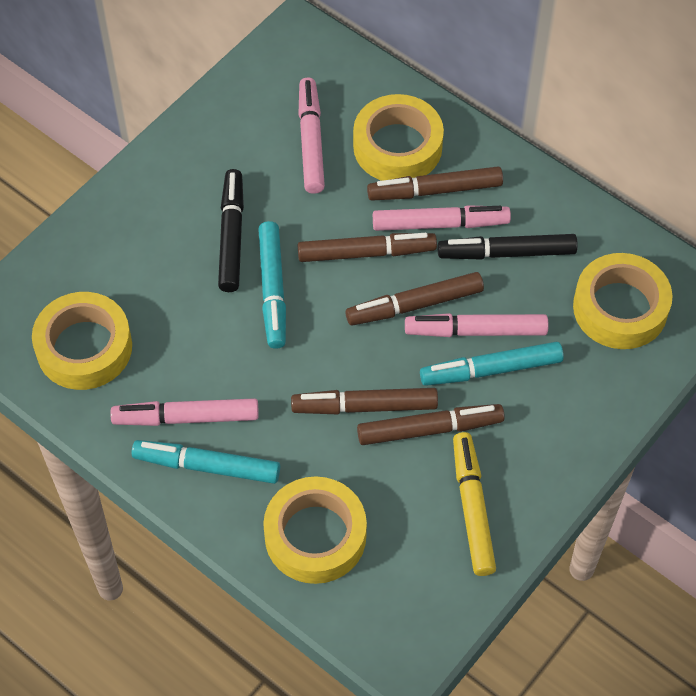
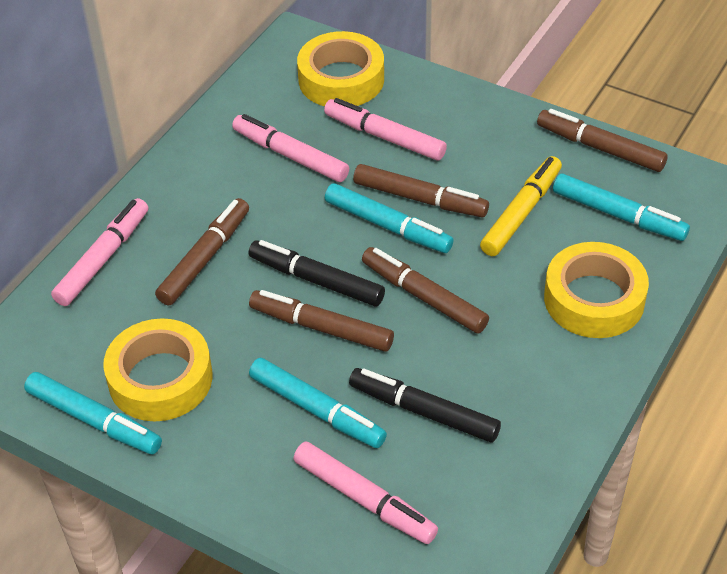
turquoise marker: [131,440,280,484] [258,221,286,349] [420,342,564,386] = 3 -> [24,372,162,454] [249,358,387,448] [325,183,454,253] [553,173,690,241] = 4
yellow tape: [32,292,132,390] [263,476,367,584] [353,94,444,181] [573,253,673,349] = 4 -> [103,319,213,421] [297,31,384,106] [544,242,649,338] = 3

